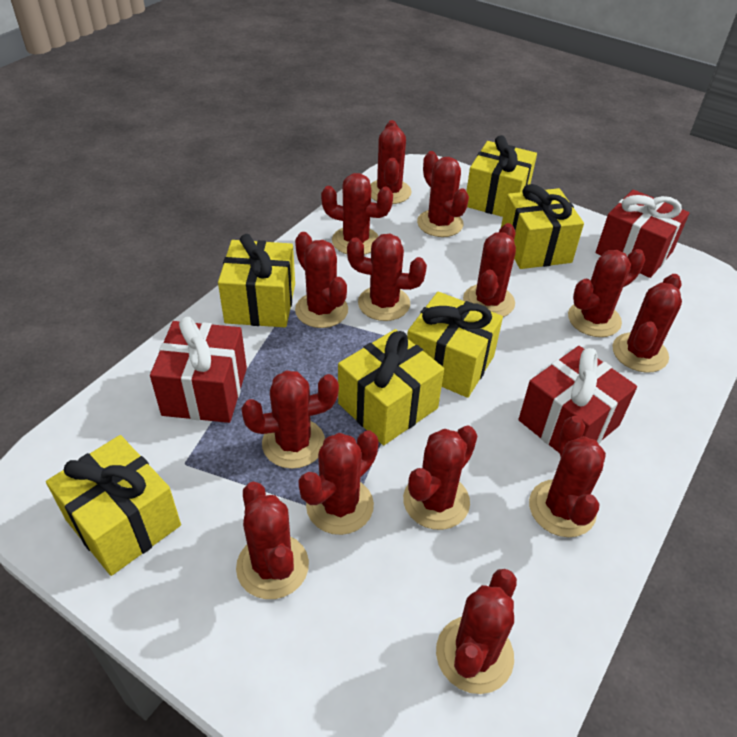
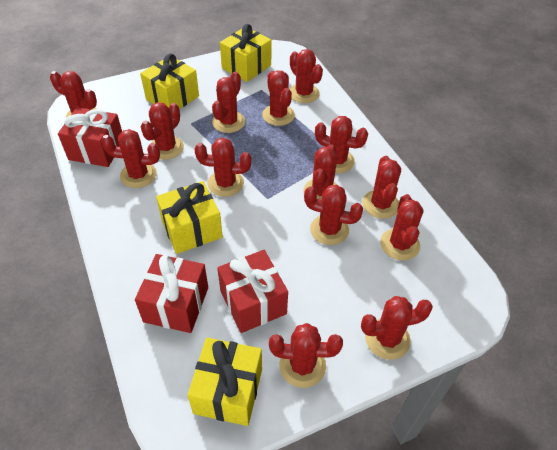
yellow gift: [46,435,181,576] [218,234,295,327] [338,329,444,445] [407,292,503,398] [466,135,537,217] [501,184,584,269] = 6 -> [140,54,199,109] [156,181,223,254] [187,338,262,426] [220,24,271,82] = 4

